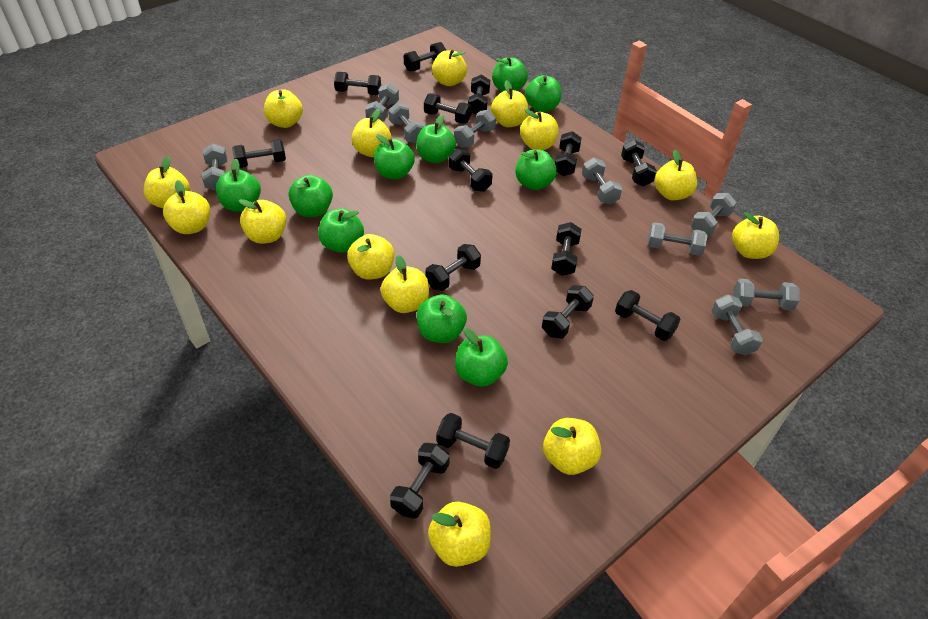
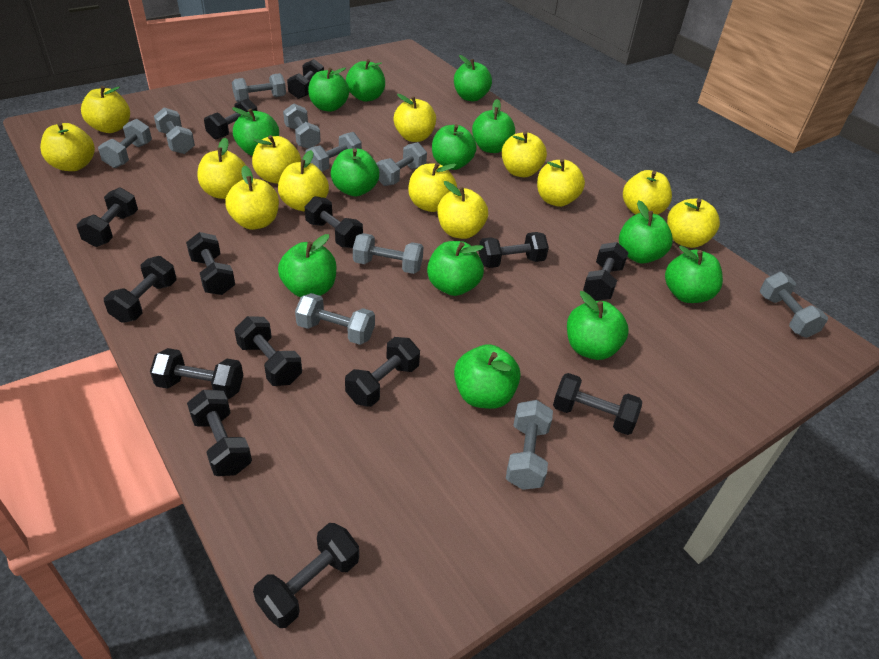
green apple: [216,158,261,212] [288,175,333,217] [318,209,364,253] [374,134,415,179] [416,114,456,163] [417,294,467,343] [455,328,508,387] [492,57,528,92] [515,150,557,190] [525,75,561,112] = 10 -> [232,107,279,156] [278,234,336,297] [308,67,349,112] [331,148,379,196] [346,59,385,102] [427,241,484,296] [432,124,477,170] [454,55,492,101] [454,344,520,409] [472,99,515,153] [567,291,629,360] [619,201,673,264] [665,246,723,303] = 13
grey dumbbell: [202,143,227,191] [365,83,399,122] [388,103,425,144] [454,110,496,148] [582,158,622,205] [648,222,708,256] [691,193,737,236] [712,294,763,356] [733,279,800,310] = 9 -> [98,119,152,168] [154,108,195,154] [232,73,286,102] [283,103,321,149] [295,293,375,345] [305,132,362,172] [353,233,424,274] [376,142,427,186] [506,400,553,490] [760,272,828,338] = 10
yellow apple: [144,156,190,208] [163,180,210,234] [238,199,287,244] [264,89,303,128] [347,234,394,280] [352,109,391,157] [380,255,429,313] [428,502,491,567] [432,50,467,86] [491,80,528,127] [520,109,559,150] [543,418,601,475] [655,149,697,200] [732,212,779,259] = 14 -> [40,122,95,171] [81,86,130,133] [198,138,246,199] [225,165,279,230] [252,135,301,184] [278,150,329,211] [394,94,436,142] [408,162,457,212] [438,181,488,239] [502,131,547,177] [537,159,585,207] [623,170,672,215] [667,199,720,248] = 13

